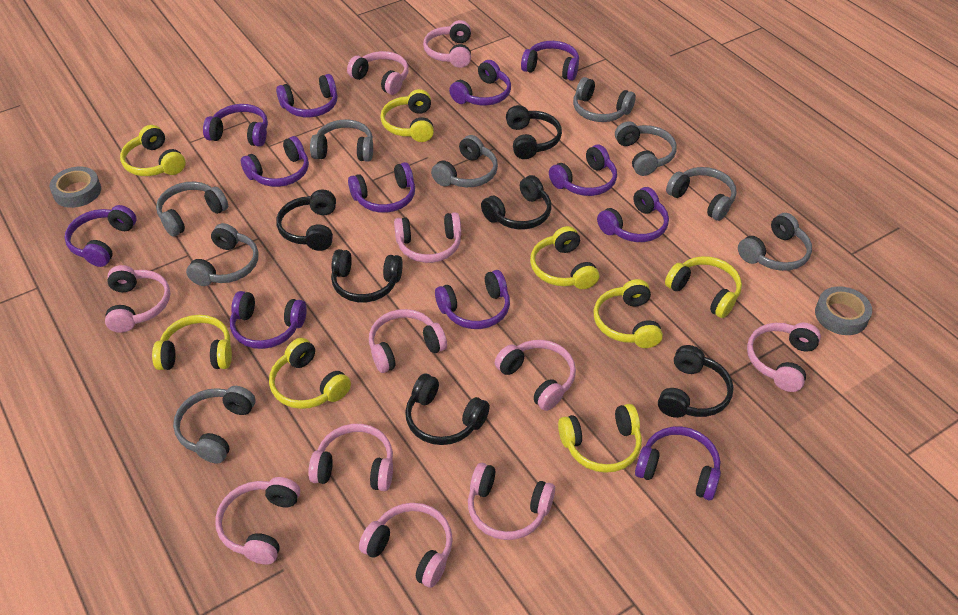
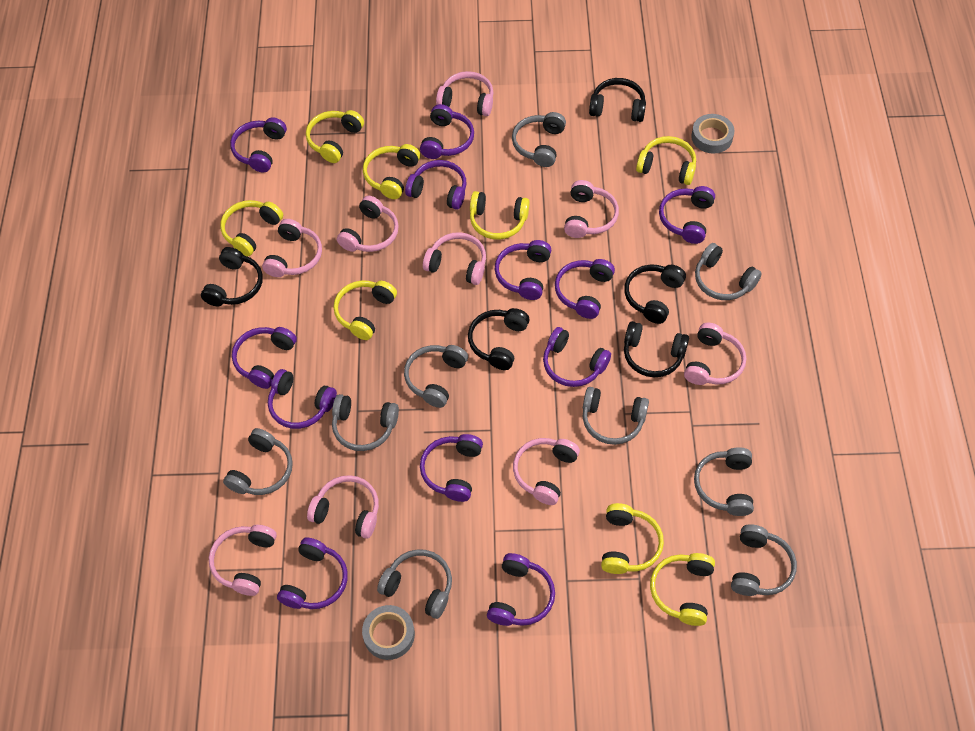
black headphones: [276,190,336,251] [331,249,403,303] [405,374,490,445] [481,175,552,229] [506,105,562,159] [658,345,734,418] = 6 -> [201,247,263,306] [468,308,530,370] [589,78,646,122] [624,265,686,324] [624,321,689,377] = 5
pink headphones: [105,265,170,333] [215,477,300,565] [308,424,393,491] [347,51,408,95] [359,503,453,588] [369,309,447,373] [394,212,461,263] [423,20,471,68] [468,463,555,540] [495,340,576,411] [747,323,821,392] = 11 -> [209,525,277,596] [262,219,322,277] [307,475,379,539] [337,195,399,252] [423,232,486,285] [436,71,494,116] [513,438,580,505] [564,180,619,238] [684,323,746,385] = 9

